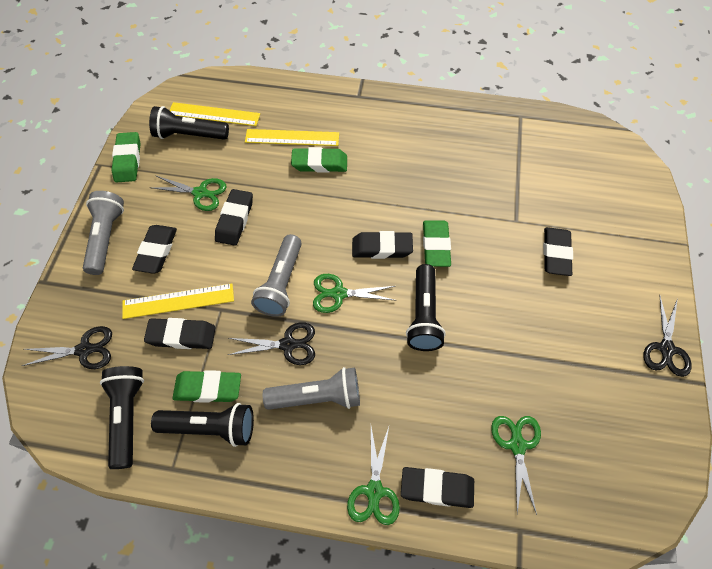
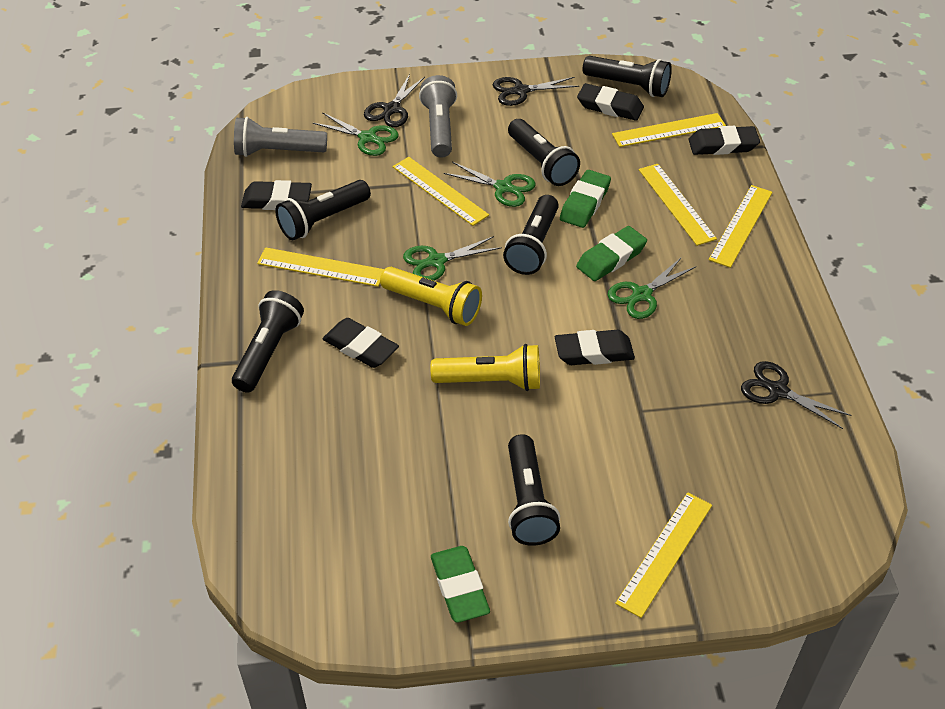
black eraser: [132,225,177,274] [144,318,216,349] [215,189,253,246] [352,231,413,259] [401,467,474,508] [543,227,573,276] = 6 -> [241,180,312,210] [323,318,399,368] [555,330,635,365] [577,83,644,121] [689,126,760,155] = 5
black flashlight: [100,366,144,469] [149,106,229,140] [151,403,254,447] [406,264,446,351] = 4 -> [232,290,304,393] [275,180,371,240] [503,195,559,275] [508,119,580,186] [508,434,560,546] [582,56,672,97] = 6
green eraser: [112,132,140,182] [173,370,241,403] [291,147,347,173] [423,220,451,267] = 4 -> [431,546,490,623] [560,170,611,228] [576,226,647,281] = 3
grey flashlight: [83,191,124,275] [251,234,302,317] [263,367,360,410] = 3 -> [234,117,327,157] [419,75,457,158] = 2
yellow flashlight: none = 0 -> [380,267,482,326] [431,344,540,391] = 2
yellow ruler: [122,283,234,319] [169,102,260,126] [245,129,339,146] = 3 -> [257,247,384,287] [393,157,489,226] [612,113,726,147] [615,492,712,618] [639,164,717,246] [709,185,772,268] = 6

